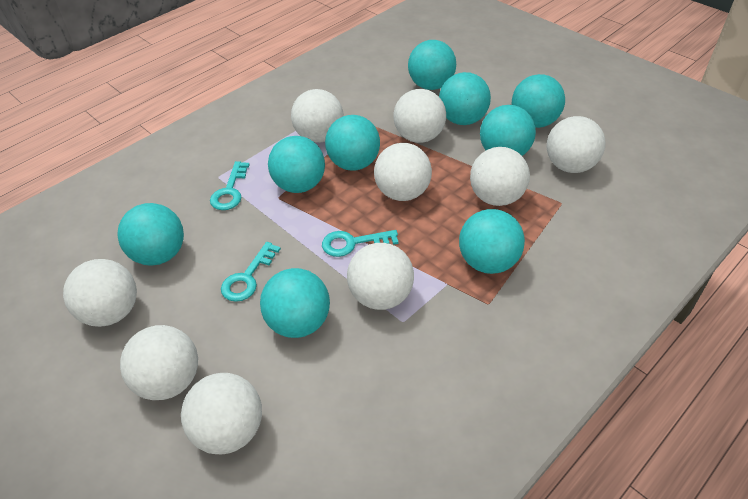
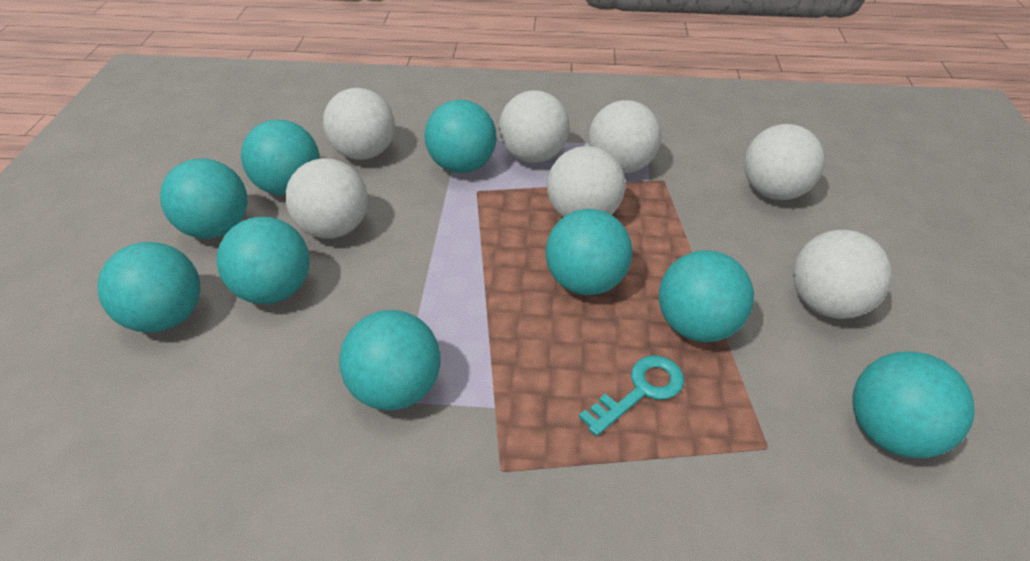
turquoise key: [210,161,250,210] [221,242,281,302] [322,230,399,257] = 3 -> [579,355,684,436] = 1
white ball: [63,259,137,327] [120,325,198,400] [181,373,262,454] [291,89,344,143] [347,243,414,310] [374,143,432,201] [394,89,446,143] [470,147,530,206] [547,116,606,173] = 9 -> [285,158,368,238] [323,88,395,160] [499,90,570,163] [547,146,625,217] [588,100,661,173] [744,124,825,200] [793,230,892,319] = 7

